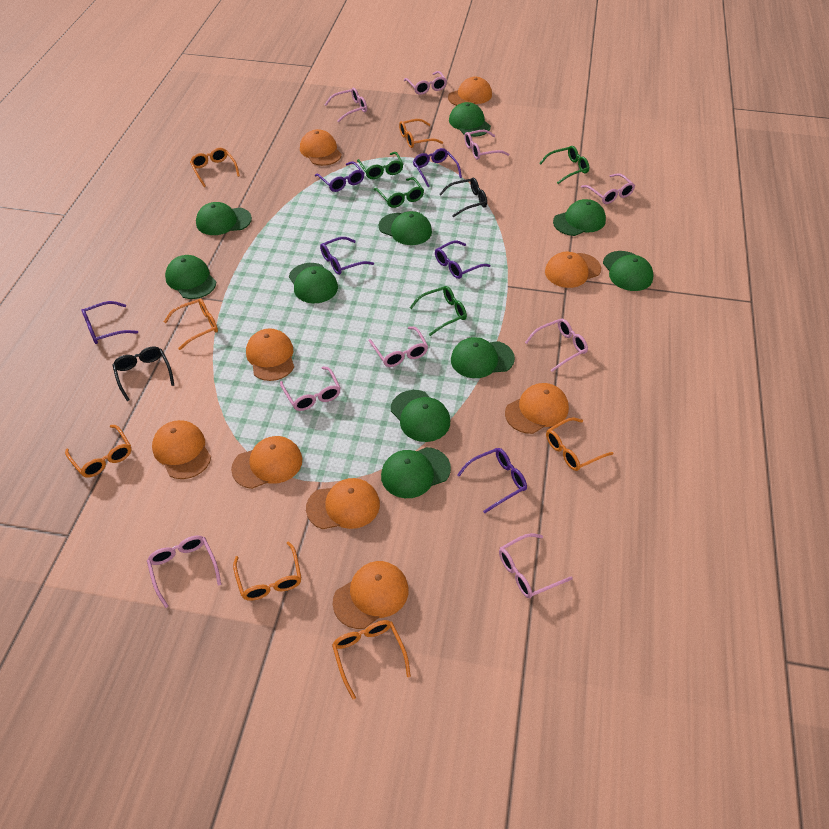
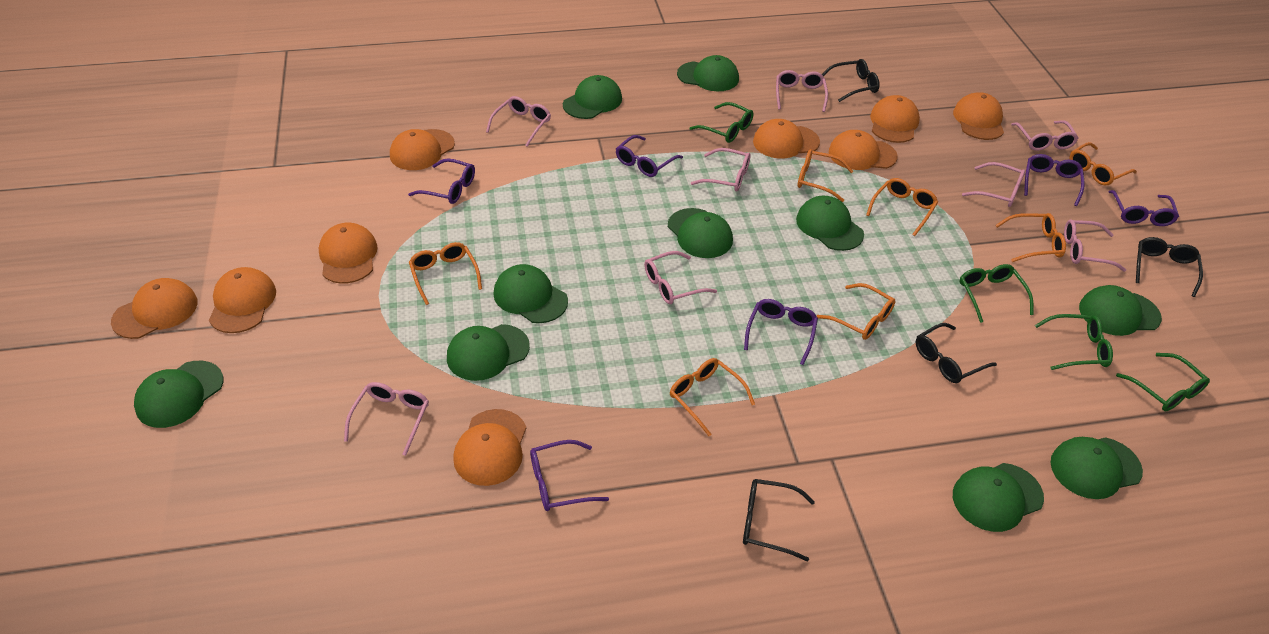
black glasses: [112,347,174,401] [439,178,487,217] = 2 -> [743,479,815,562] [822,59,880,102] [916,323,997,383] [1136,237,1203,297] = 4
pink glasses: [147,536,221,608] [280,366,341,411] [325,88,367,122] [369,326,428,367] [404,71,447,95] [464,130,509,160] [499,533,573,598] [525,319,588,372] [581,173,635,204] = 9 -> [344,382,429,456] [486,96,551,147] [644,251,717,304] [691,148,751,192] [776,70,828,112] [962,162,1025,207] [1011,120,1078,151] [1064,220,1126,272] = 8

